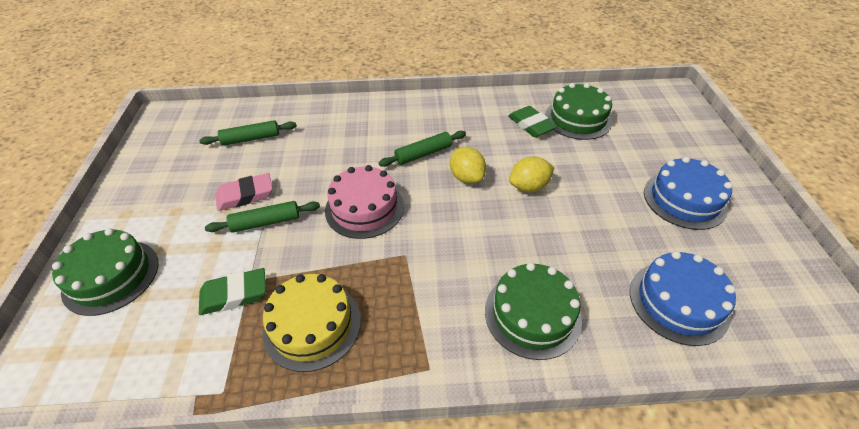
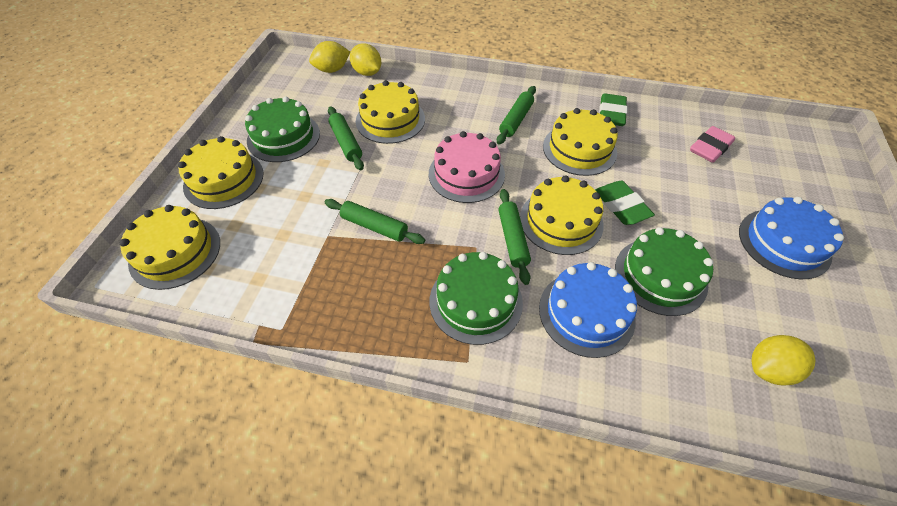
green rolling pin: [199,120,297,146] [205,201,320,233] [379,131,466,167] = 3 -> [325,199,425,244] [328,106,364,171] [497,86,536,144] [498,189,531,285] = 4
yellow cake: [263,274,361,372] = 1 -> [120,205,220,290] [178,136,264,209] [356,80,425,144] [520,175,604,255] [543,108,618,176] = 5
yellow lemon: [450,147,486,184] [509,156,554,192] = 2 -> [309,41,350,73] [350,43,381,76] [752,335,815,386] = 3

